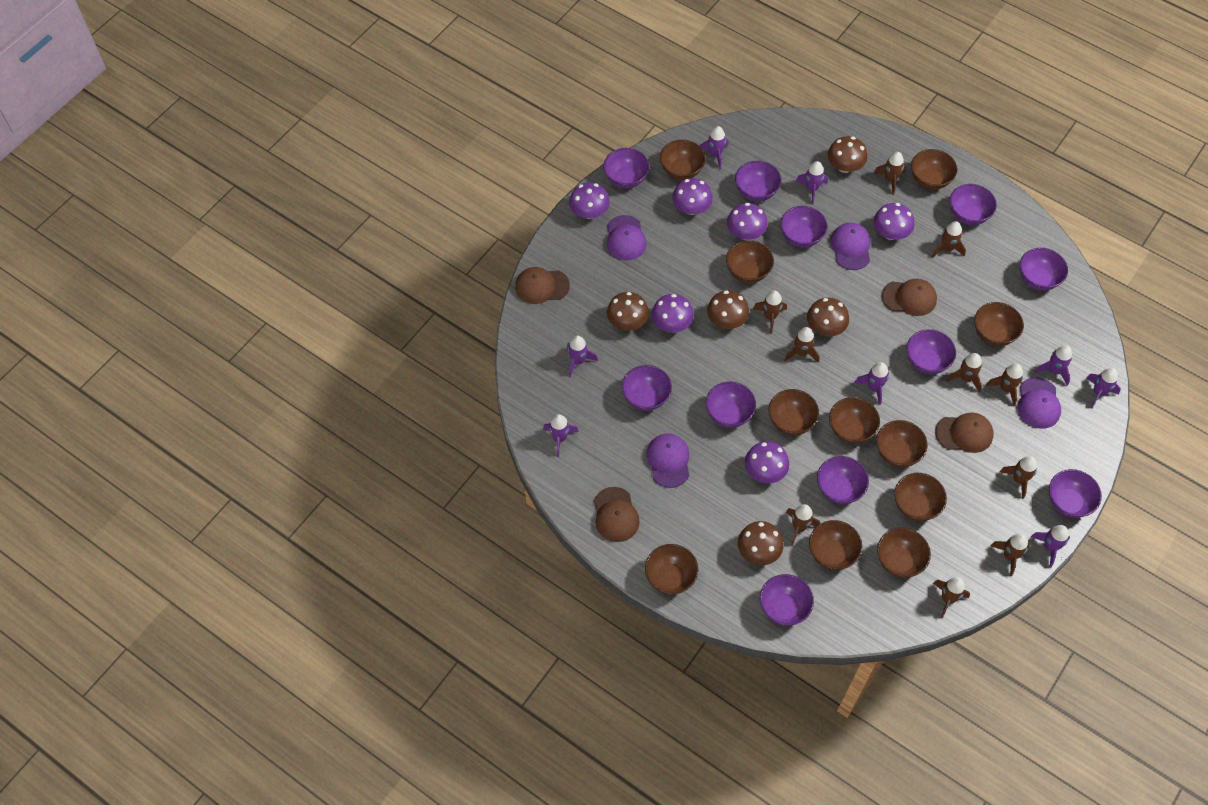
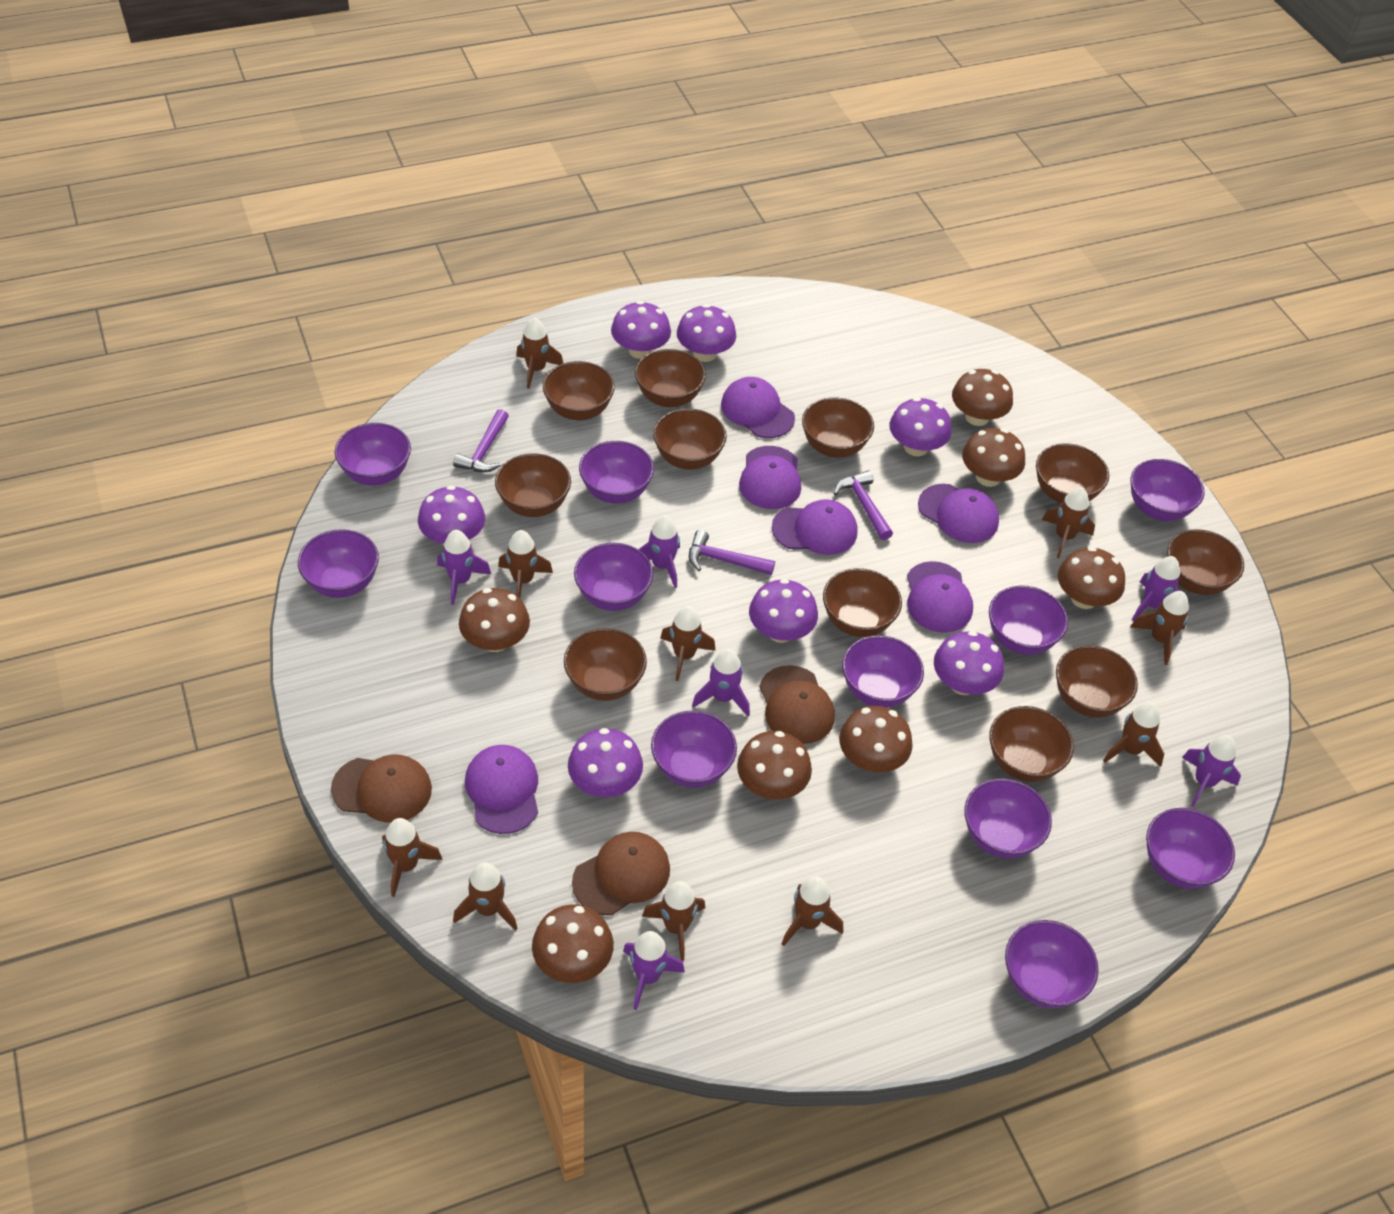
brown cap: [515,267,570,304] [594,487,640,542] [882,279,937,316] [935,413,994,453] = 4 -> [331,755,432,823] [572,832,670,915] [759,665,835,744] = 3
brown mushroom: [607,292,649,331] [707,290,749,329] [738,521,784,565] [807,298,849,336] [828,136,867,173] = 5 -> [459,588,530,652] [532,904,614,983] [737,731,812,800] [839,706,913,773] [952,369,1013,426] [962,428,1025,487] [1058,547,1125,609] = 7
purple cap: [607,215,646,260] [646,434,689,488] [831,223,870,270] [1018,377,1061,429] = 4 -> [465,745,538,834] [721,377,795,438] [739,446,801,509] [772,499,857,555] [907,561,973,633] [918,484,999,543] = 6
purple hammer: none = 0 -> [453,409,509,472] [689,530,775,575] [834,470,893,540] = 3
purple mushroom: [569,182,610,219] [652,294,694,333] [672,178,713,215] [727,203,768,240] [745,441,789,484] [873,203,914,240] = 6 -> [418,485,485,545] [568,728,643,797] [611,301,671,359] [677,304,736,362] [749,579,818,643] [889,397,952,456] [934,631,1004,695] = 7
purple rocket: [543,414,579,457] [567,336,598,377] [700,126,728,169] [796,161,828,204] [855,362,889,405] [1031,525,1070,567] [1035,345,1072,385] [1086,368,1121,408] = 8 -> [437,530,491,605] [623,931,685,1010] [638,515,680,588] [692,649,750,716] [1132,556,1180,621] [1182,735,1241,807] = 6

